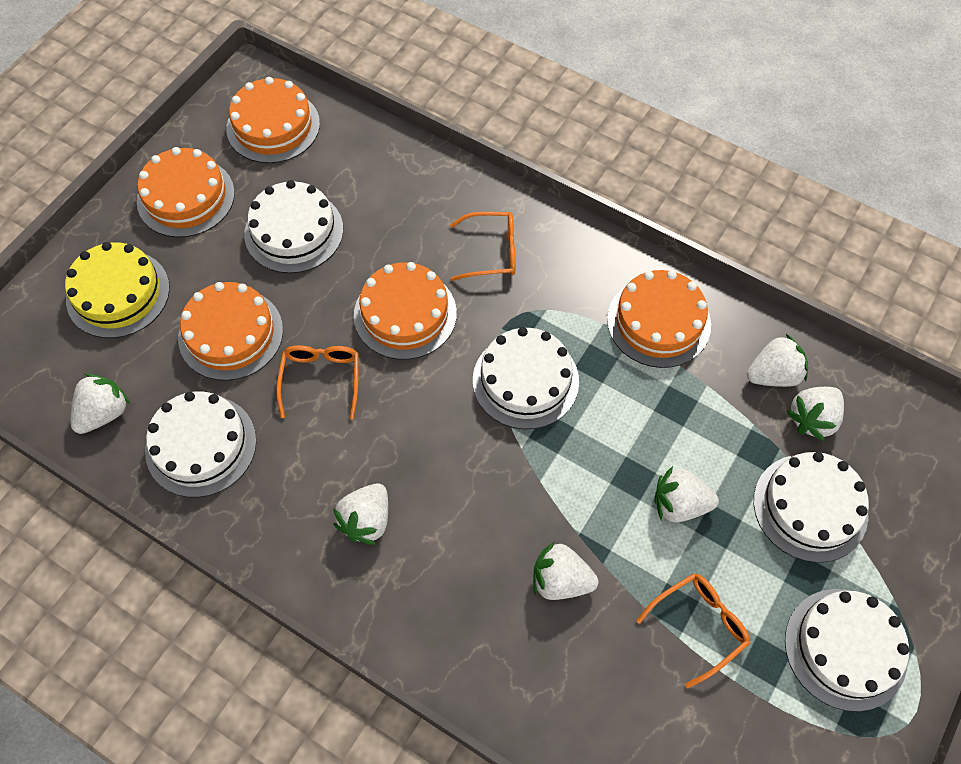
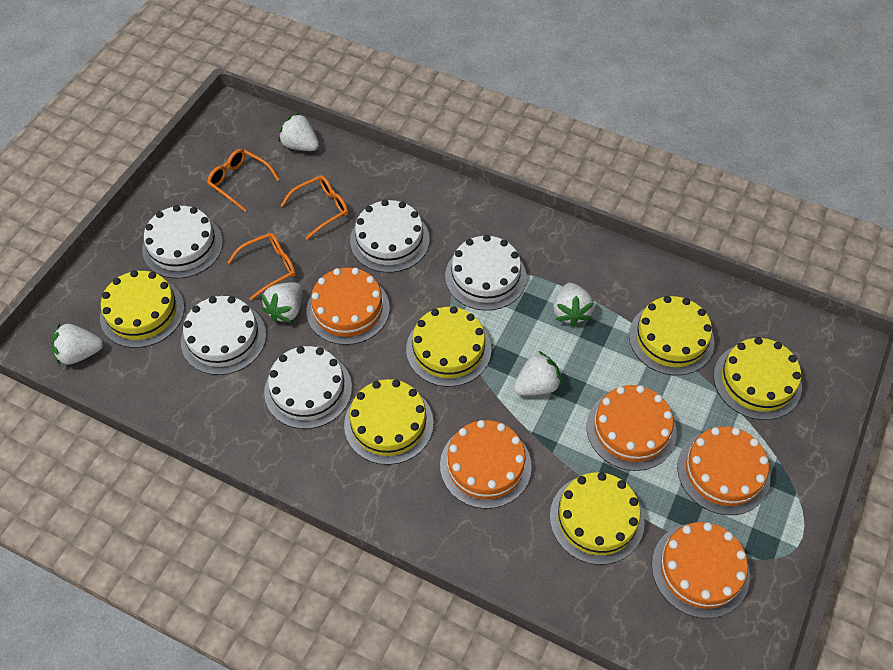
white strawberry: [71,373,130,434] [333,483,388,545] [533,541,598,600] [654,466,719,523] [747,334,808,387] [787,387,844,441] = 6 -> [51,323,103,365] [261,282,302,323] [278,112,319,151] [514,351,562,396] [553,283,594,327] = 5
yellow cake: [65,242,170,338] = 1 -> [100,270,184,348] [344,379,434,465] [406,306,491,387] [550,472,645,565] [629,296,715,375] [714,337,802,420] = 6

